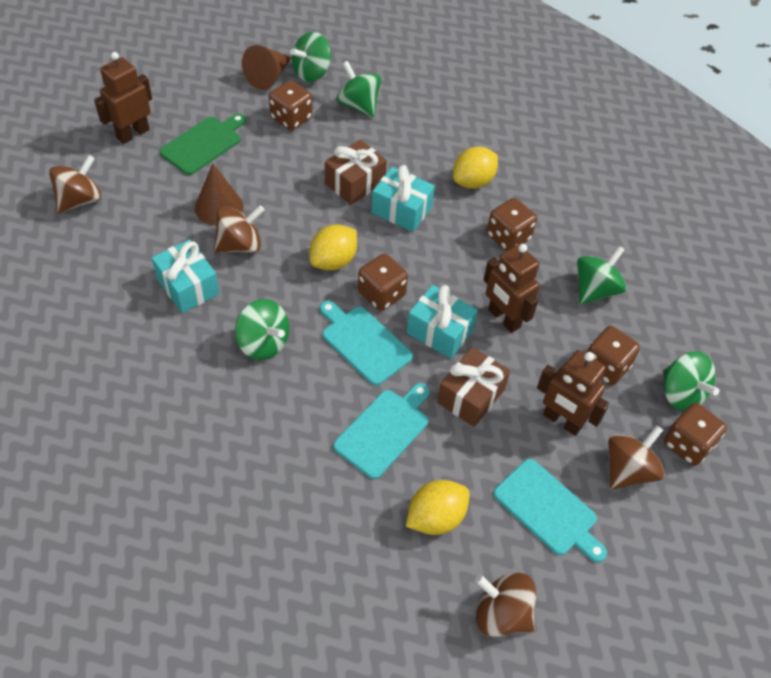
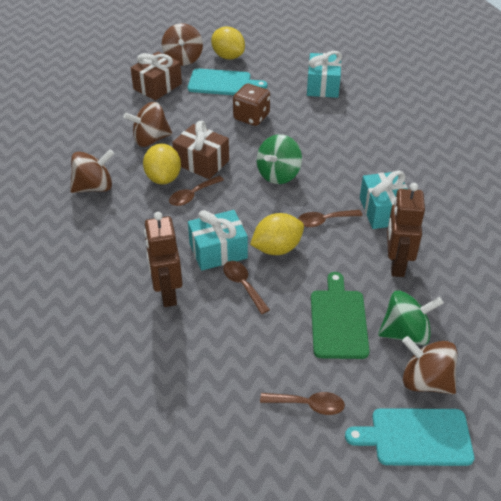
brown cone: [195,163,244,226] [242,45,292,90] = 2 -> none = 0
brown dice: [269,80,312,130] [358,254,408,311] [487,198,537,251] [587,326,640,386] [664,403,727,466] = 5 -> [233,84,270,126] = 1
brown robot: [94,52,152,144] [483,244,540,333] [537,350,610,436] = 3 -> [144,212,183,307] [387,183,425,277] = 2
brown spoon: none = 0 -> [169,176,224,206] [223,261,270,314] [260,392,345,415] [298,210,363,228] = 4
green spinning top: [235,299,289,360] [290,32,331,82] [337,61,381,117] [577,246,627,304] [663,351,719,411] = 5 -> [257,134,302,184] [378,290,444,345] = 2
turquoise cutting board: [320,301,413,386] [333,383,429,479] [493,459,607,563] = 3 -> [188,68,267,95] [345,408,474,466] = 2

